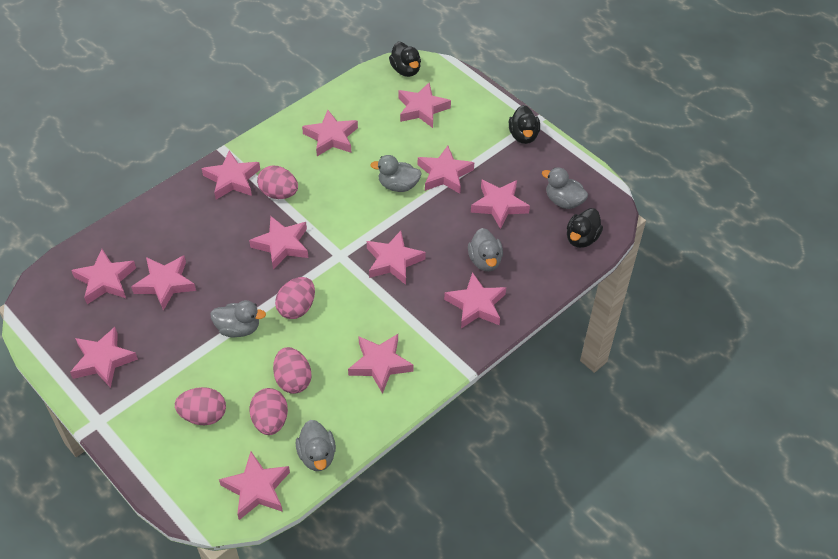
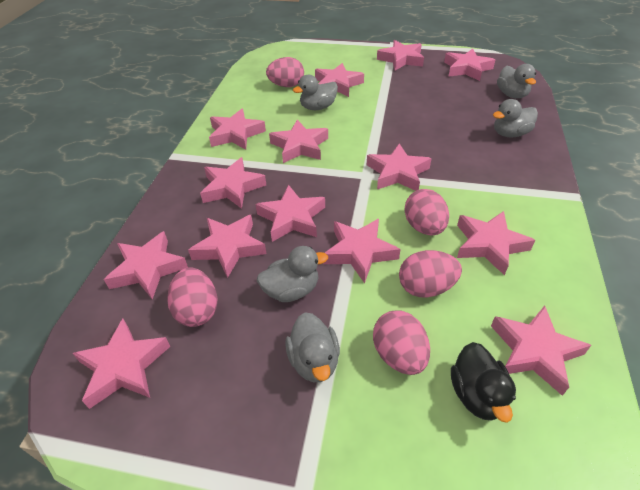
black duck: [389,42,421,77] [509,105,540,144] [567,208,603,248] = 3 -> [451,342,516,423] = 1
pink star: [70,327,138,388] [71,249,136,304] [131,256,196,311] [202,151,260,200] [219,451,290,520] [249,216,309,269] [302,110,358,156] [348,334,414,394] [367,231,426,285] [398,82,451,128] [418,146,474,194] [444,272,506,328] [471,180,530,229] = 13 -> [72,319,171,409] [104,231,188,299] [188,215,266,278] [200,157,266,209] [209,109,266,150] [255,185,325,242] [269,120,328,163] [315,63,364,97] [323,219,401,283] [367,144,432,191] [377,40,424,71] [444,49,495,81] [457,211,535,276] [491,305,591,396] = 14

